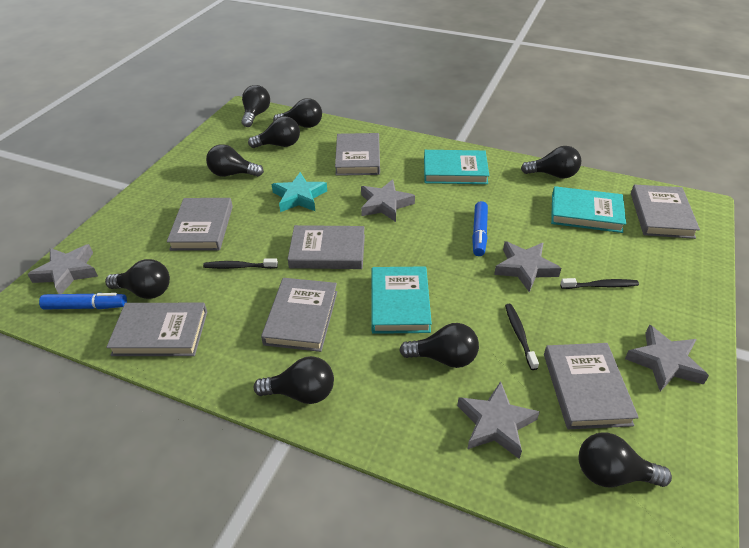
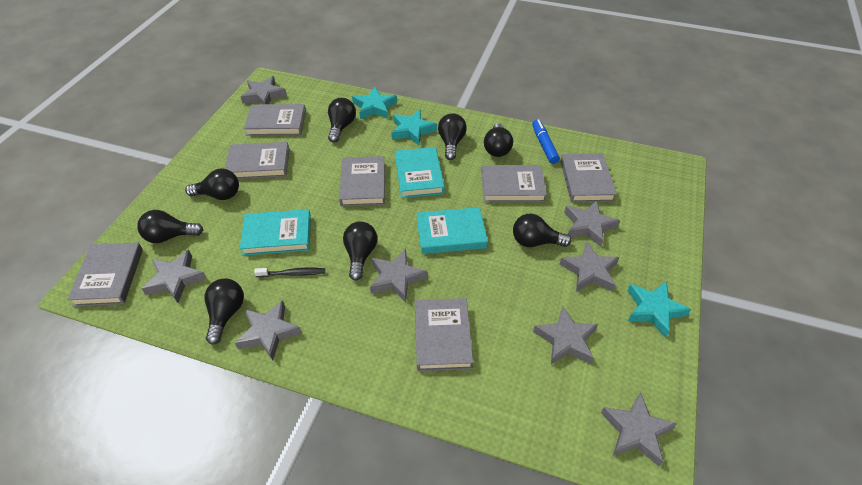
black light bulb: [105,259,170,299] [206,144,264,177] [241,85,270,127] [248,116,300,148] [254,356,334,404] [273,98,322,128] [399,323,479,368] [521,146,581,179] [579,432,672,488] = 9 -> [137,210,203,243] [185,168,239,200] [204,279,244,345] [328,98,356,143] [343,222,377,281] [438,113,467,160] [484,123,513,157] [513,214,571,247] = 8
black toothbrush: [203,258,278,269] [505,304,539,370] [560,278,639,289] = 3 -> [254,268,325,277] = 1
blue marker: [39,293,127,310] [472,201,488,256] = 2 -> [532,120,560,164] = 1
grey star: [27,244,98,294] [361,179,415,222] [457,381,540,459] [494,241,561,292] [625,325,709,392] = 5 -> [141,250,207,303] [235,300,302,361] [241,76,287,104] [370,249,427,302] [533,306,598,364] [560,241,619,292] [564,200,620,247] [601,392,677,466] = 8
turquoise star: [271,172,327,212] = 1 -> [352,87,397,119] [391,109,437,145] [627,281,691,338] = 3

